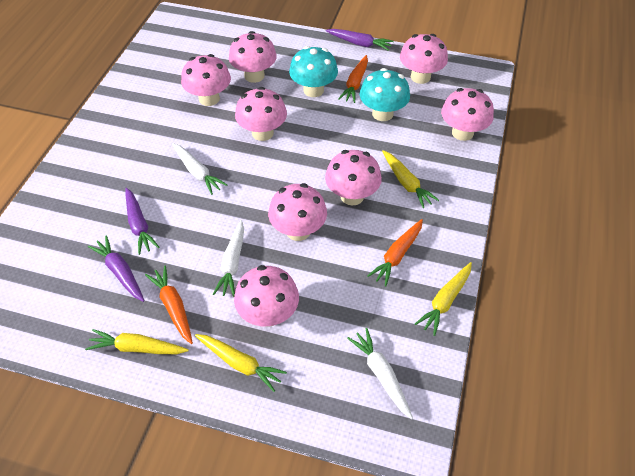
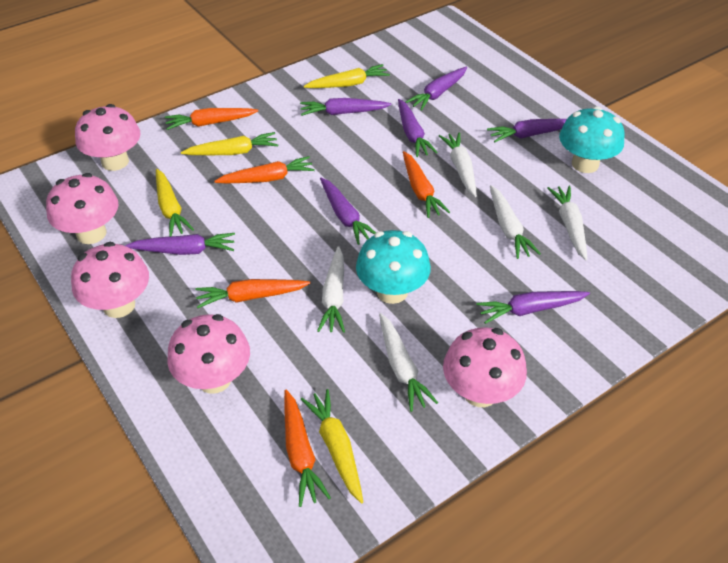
orange carrot: [145,266,193,344] [338,55,368,103] [367,219,423,286] = 3 -> [165,108,258,130] [195,279,311,308] [214,156,315,183] [284,390,331,507] [403,151,450,218] = 5
pink mushroom: [181,54,231,106] [229,31,277,83] [234,265,299,327] [235,87,287,141] [268,183,327,241] [325,150,382,205] [400,34,448,84] [441,88,494,141] = 8 -> [46,173,118,244] [71,242,149,318] [75,104,141,171] [167,314,250,394] [443,327,527,407] = 5
purple carrot: [88,236,145,302] [125,188,159,255] [326,29,394,51] = 3 -> [125,233,235,255] [300,98,392,116] [320,177,376,245] [398,99,438,157] [405,67,467,111] [476,291,590,324] [487,119,567,142] = 7
white carrot: [172,143,227,195] [213,220,244,297] [347,328,413,419] = 3 -> [317,246,345,333] [379,313,438,412] [439,132,477,197] [490,185,541,259] [547,186,587,260] = 5

